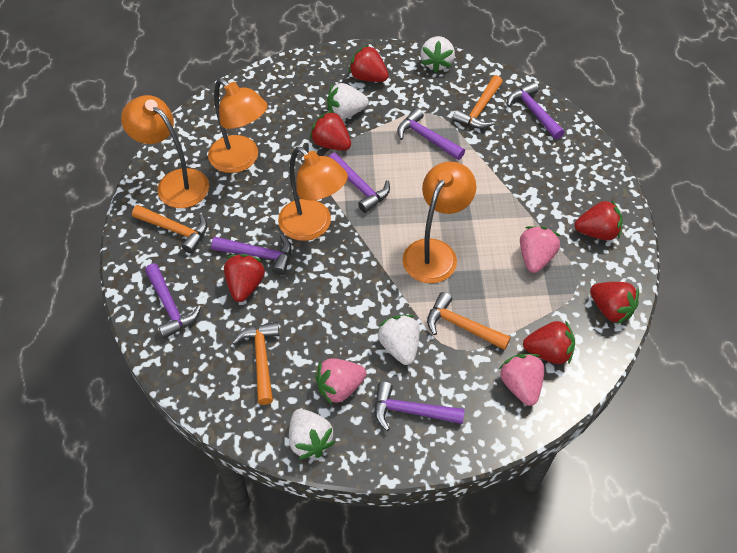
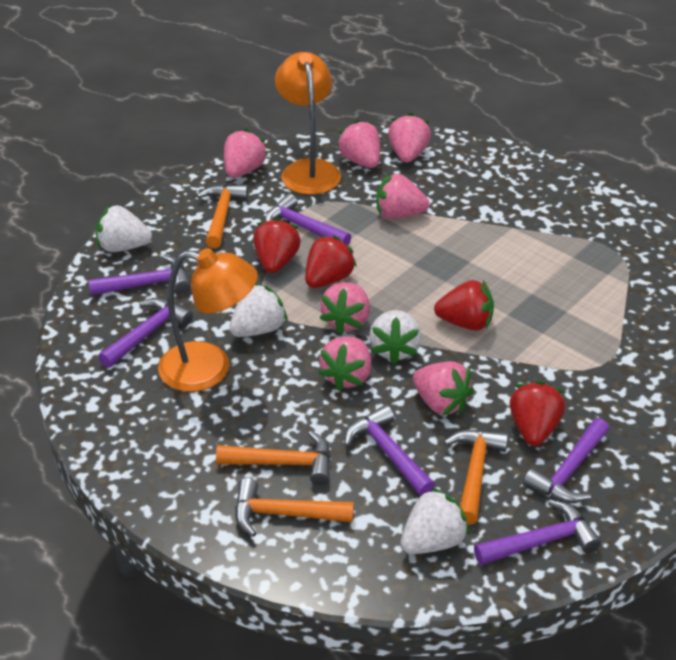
orange lamp: [121,95,209,208] [208,78,268,173] [278,147,348,241] [402,162,476,283] = 4 -> [158,248,258,392] [275,52,341,195] = 2
pink strawberry: [315,358,366,405] [499,354,544,406] [520,226,560,273] = 3 -> [224,128,268,178] [318,336,371,391] [319,282,370,334] [336,120,380,168] [376,173,429,219] [388,113,431,163] [413,361,474,415] = 7
red strawberry: [224,254,265,302] [310,110,351,150] [349,45,389,82] [523,320,575,364] [574,200,623,240] [590,282,639,324] = 6 -> [253,217,301,273] [305,235,357,288] [434,280,494,331] [509,381,565,446] = 4

